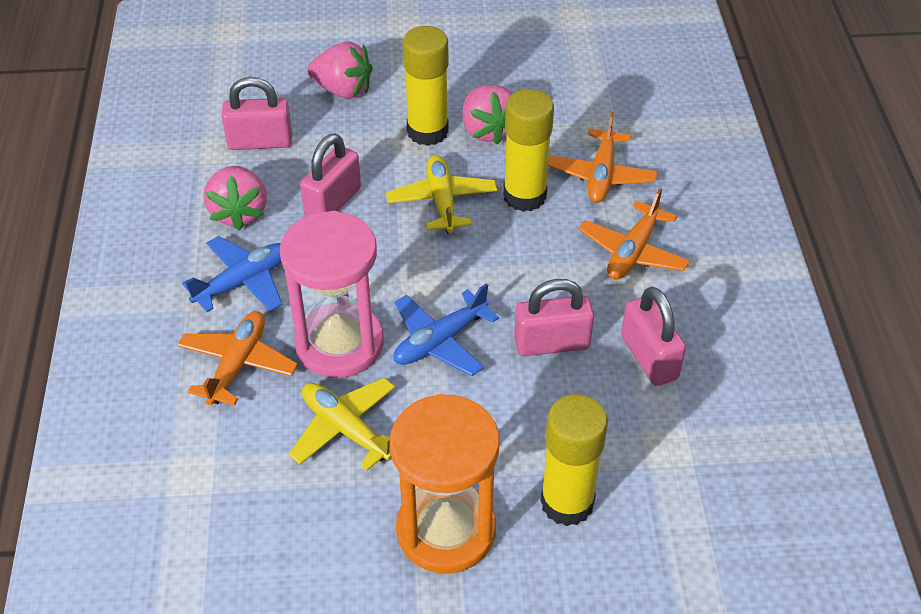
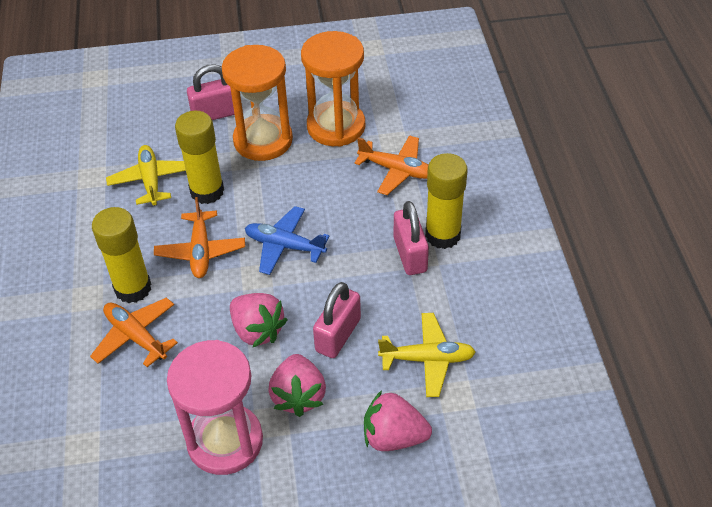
blue plane: [182,236,283,312] [394,283,499,376] = 2 -> [245,206,330,275] = 1
orange hourglass: [390,394,500,574] = 1 -> [222,45,293,161] [301,31,365,147] = 2
pink padlock: [222,77,292,150] [300,133,361,216] [514,279,594,356] [621,286,686,386] = 4 -> [187,64,235,120] [313,282,361,358] [394,201,429,275] = 3

